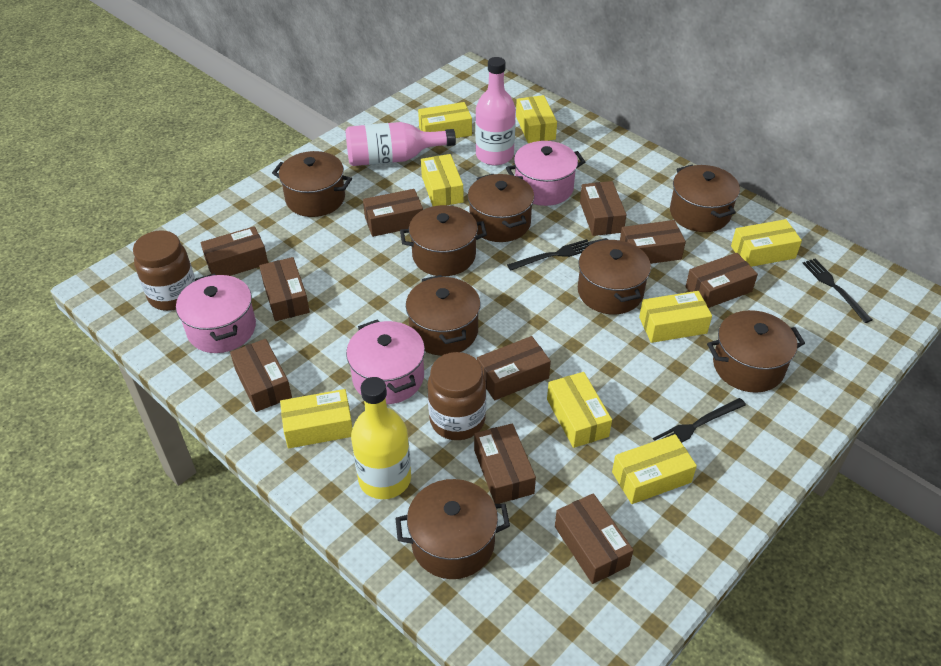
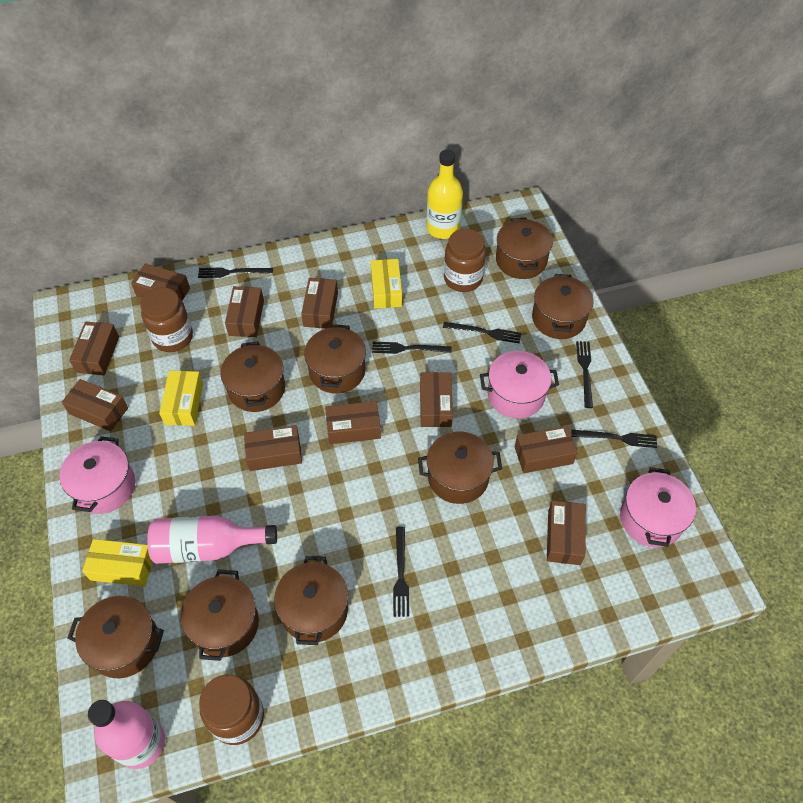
black fork: [507,239,589,271] [653,398,746,443] [802,259,872,323] = 3 -> [198,267,273,278] [372,342,452,354] [393,527,409,617] [443,322,521,344] [571,430,657,448] [576,341,593,408] = 6
brown jar: [133,231,195,311] [427,352,486,440] = 2 -> [140,287,193,352] [199,674,264,745] [444,229,486,292] = 3
yellow box: [280,389,353,449] [418,102,472,138] [421,154,464,206] [516,95,557,143] [547,372,612,448] [612,434,697,504] [639,291,712,343] [731,219,802,267] = 8 -> [82,539,153,587] [159,371,203,426] [371,259,402,309] = 3

